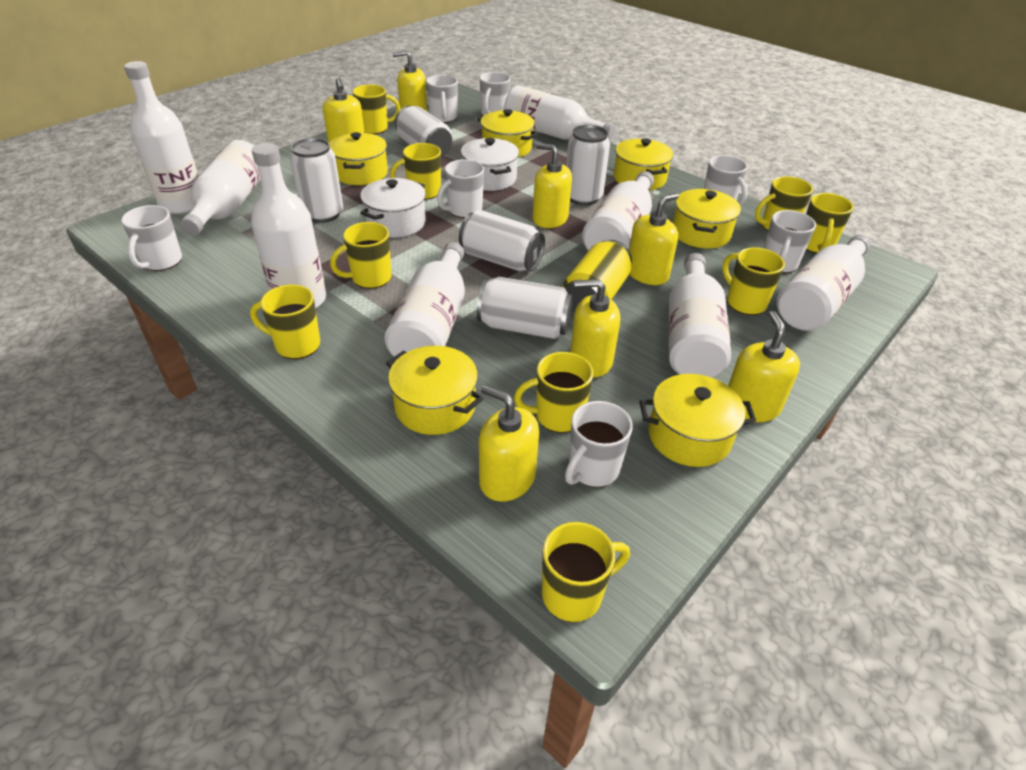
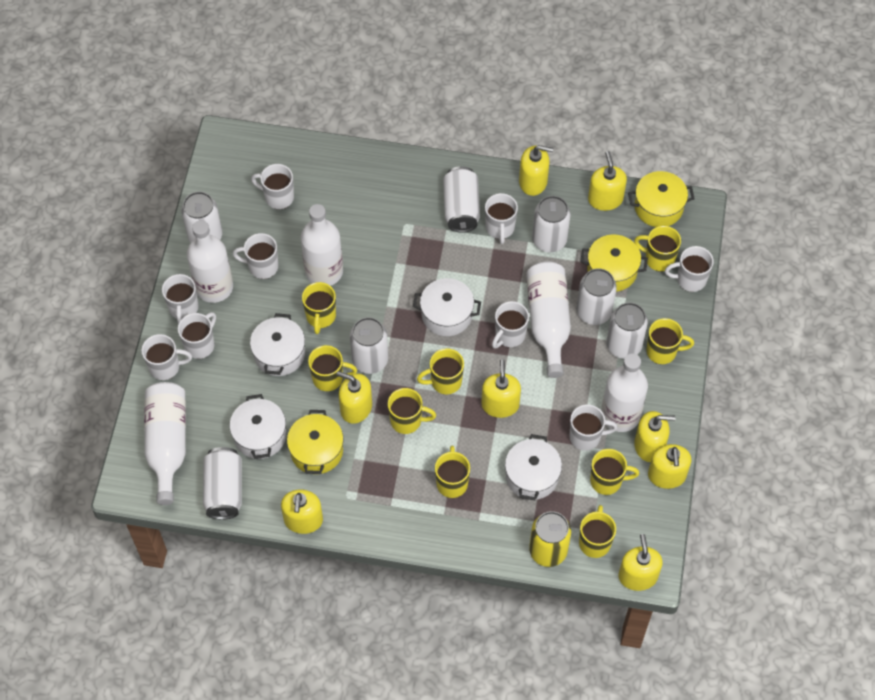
white bottle: [124,61,199,214] [179,140,260,236] [251,143,326,309] [384,242,465,357] [504,85,615,140] [582,171,654,251] [669,253,731,378] [777,235,871,331] = 8 -> [144,382,186,505] [187,220,233,303] [301,204,343,286] [526,261,571,378] [601,354,648,432] = 5
white can: [290,138,343,223] [395,106,452,157] [459,210,545,271] [477,277,573,339] [566,125,610,206] = 5 -> [181,192,222,243] [203,447,242,520] [350,317,388,374] [443,166,480,233] [532,196,571,252] [576,268,617,325] [606,302,648,359] = 7
white mug: [121,205,182,271] [426,75,458,123] [437,159,484,218] [480,72,511,116] [565,401,633,487] [704,155,748,207] [764,210,816,273] = 7 -> [141,334,192,380] [162,274,199,325] [178,312,216,359] [233,233,278,279] [251,164,294,209] [485,193,518,244] [492,301,529,349] [570,404,618,451] [665,246,714,292] = 9
white pot: [360,178,426,238] [461,138,519,191] = 2 -> [230,394,286,459] [250,313,305,376] [413,278,481,336] [505,434,562,500] = 4
yellow pot: [329,132,388,185] [386,346,483,435] [477,109,538,158] [614,138,673,190] [640,374,756,467] [673,189,741,249] = 6 -> [287,410,344,474] [580,234,648,292] [628,171,695,227] = 3
yellow soap dispenser: [323,77,365,142] [392,50,427,111] [479,385,539,502] [533,143,572,228] [570,279,620,377] [629,193,679,285] [728,311,800,422] = 7 -> [281,490,323,534] [336,371,372,424] [481,359,521,418] [519,145,553,196] [588,151,627,211] [619,534,663,591] [634,411,676,462] [648,444,691,489] = 8

